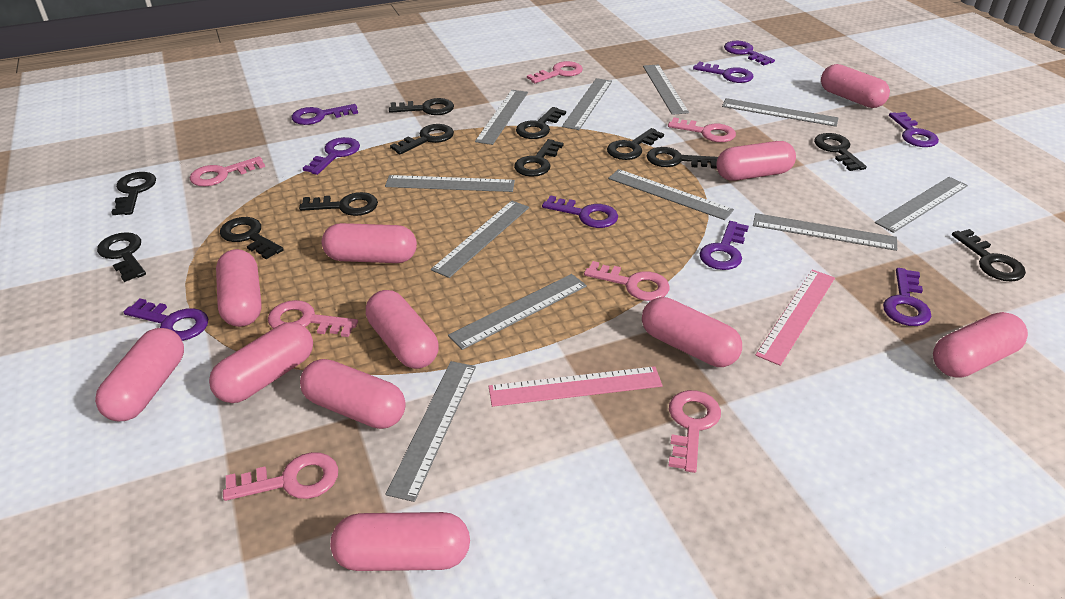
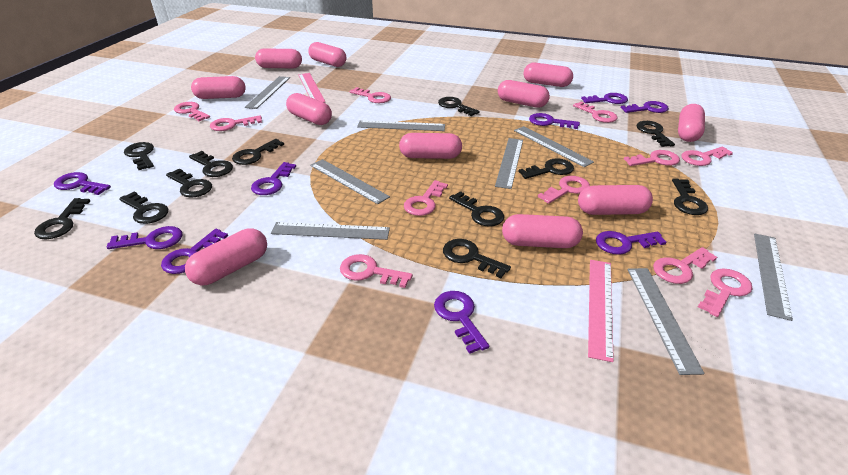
grey ruler: [385,175,515,192] [386,361,476,502] [431,201,529,278] [448,274,587,350] [475,90,528,145] [562,78,612,130] [608,169,734,220] [643,64,689,115] [722,98,838,127] [753,213,897,251] [875,177,968,233] = 11 -> [245,76,290,109] [271,222,390,240] [310,159,390,204] [357,120,445,131] [495,138,523,189] [514,126,594,167] [628,268,704,375] [754,234,793,321] = 8
pink key: [190,156,265,186] [223,452,338,501] [268,300,358,337] [527,61,583,83] [584,261,670,301] [668,117,736,142] [669,390,721,473] = 7 -> [174,102,210,121] [210,115,262,131] [340,254,413,288] [349,87,391,103] [404,180,448,216] [538,176,590,204] [573,102,617,123] [624,150,680,166] [653,247,717,284] [681,146,733,166] [698,268,753,317] = 11

